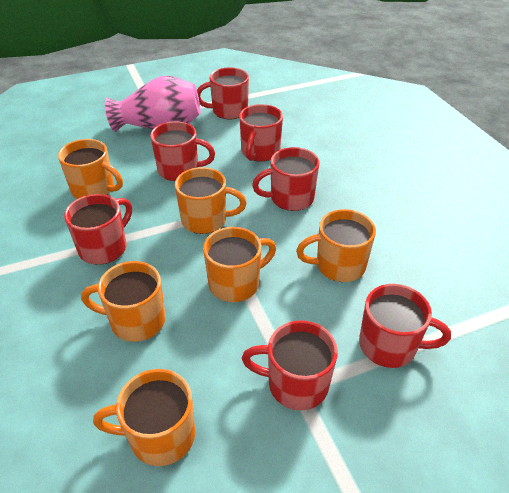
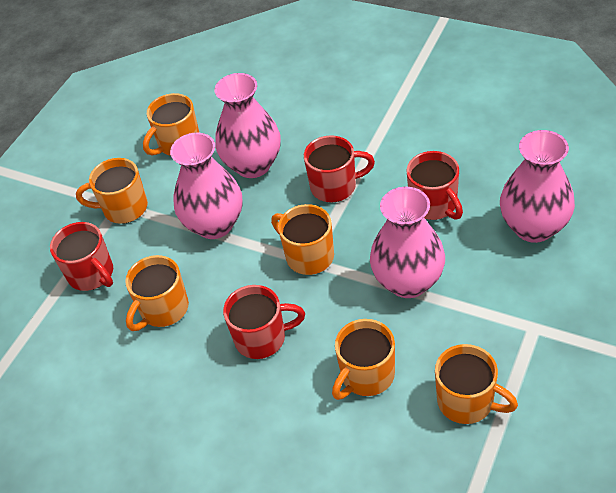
pink vase: [105,76,200,132] = 1 -> [170,133,242,239] [215,73,281,178] [370,187,445,298] [500,130,575,243] = 4
red mug: [64,194,132,265] [150,121,215,181] [197,68,249,119] [239,104,283,162] [242,320,338,410] [252,147,319,211] [359,284,451,368] = 7 -> [50,222,113,291] [223,285,305,359] [304,135,375,203] [406,151,463,220] = 4

